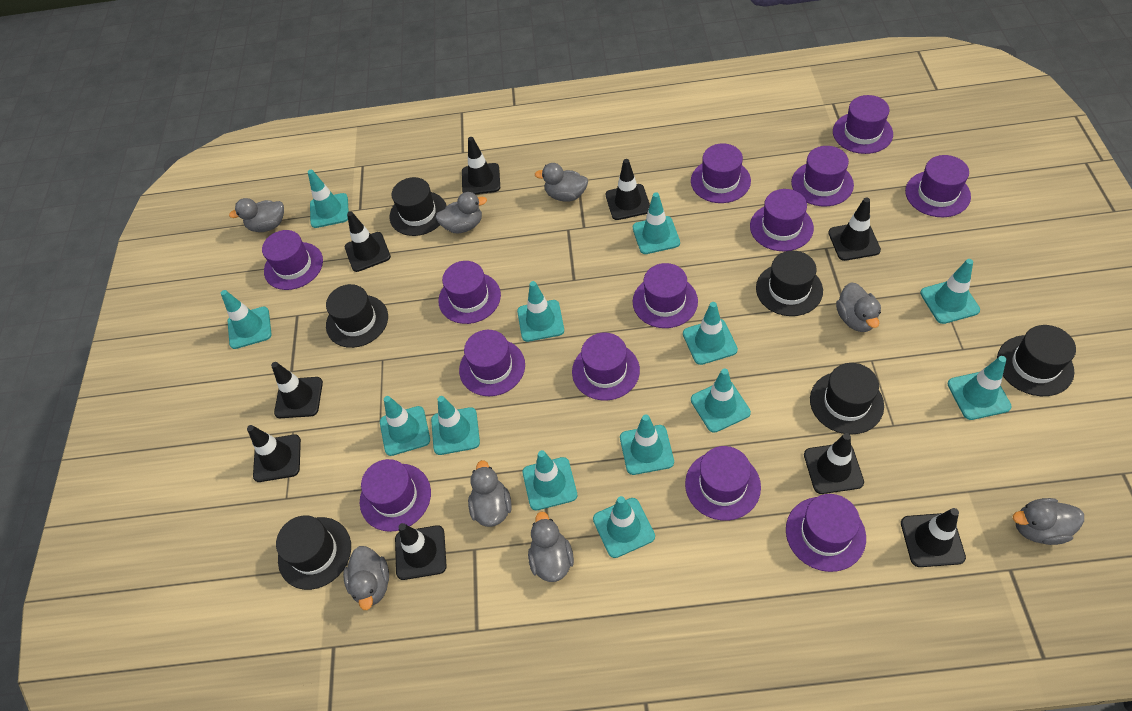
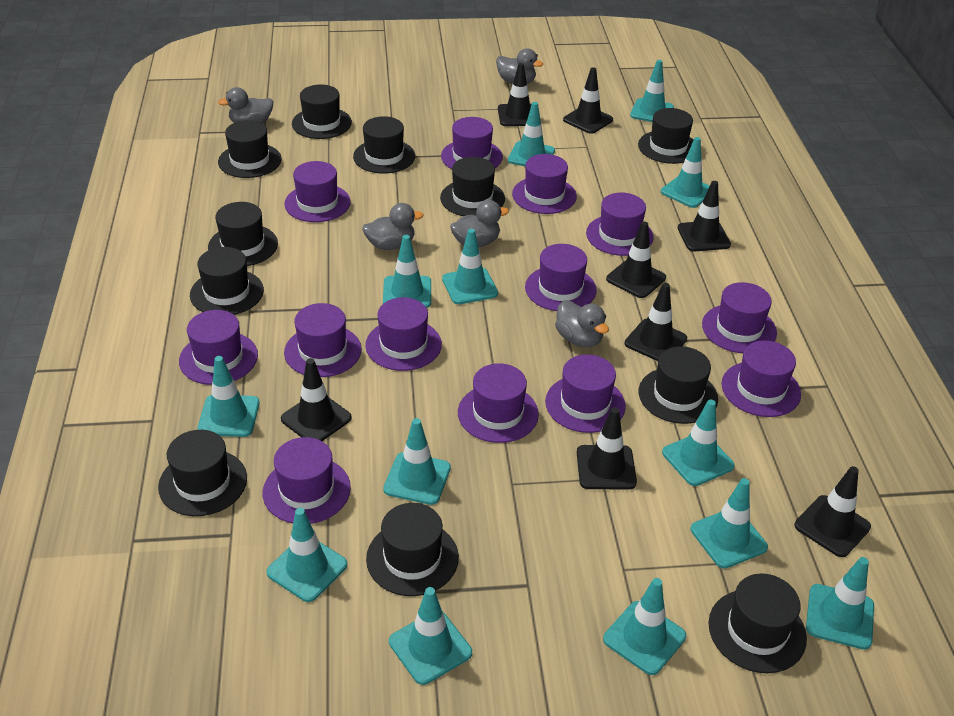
black hat: [276,516,351,590] [326,284,388,348] [389,177,446,236] [756,251,823,316] [810,363,884,435] [997,325,1076,396] = 6 -> [158,430,247,516] [190,247,264,315] [208,202,278,266] [218,120,282,178] [292,85,352,139] [353,116,415,174] [366,503,459,596] [440,157,505,216] [638,108,694,164] [639,346,718,424] [709,574,807,673] = 11
black traffic cone: [247,425,301,482] [271,362,323,418] [345,211,391,272] [395,523,447,580] [462,137,500,195] [606,159,650,220] [804,433,864,494] [828,197,881,261] [901,508,966,567] = 9 -> [281,358,352,441] [498,63,532,126] [563,67,613,134] [577,407,637,490] [606,221,666,298] [625,283,687,361] [678,181,731,251] [794,466,871,557] = 8
grey duck: [229,198,284,232] [343,546,389,610] [435,192,487,233] [468,460,512,527] [528,512,574,582] [535,163,588,202] [836,283,881,332] [1013,498,1084,545] = 8 -> [218,87,273,124] [362,203,424,250] [450,200,509,247] [496,48,543,84] [555,300,609,347] = 5

